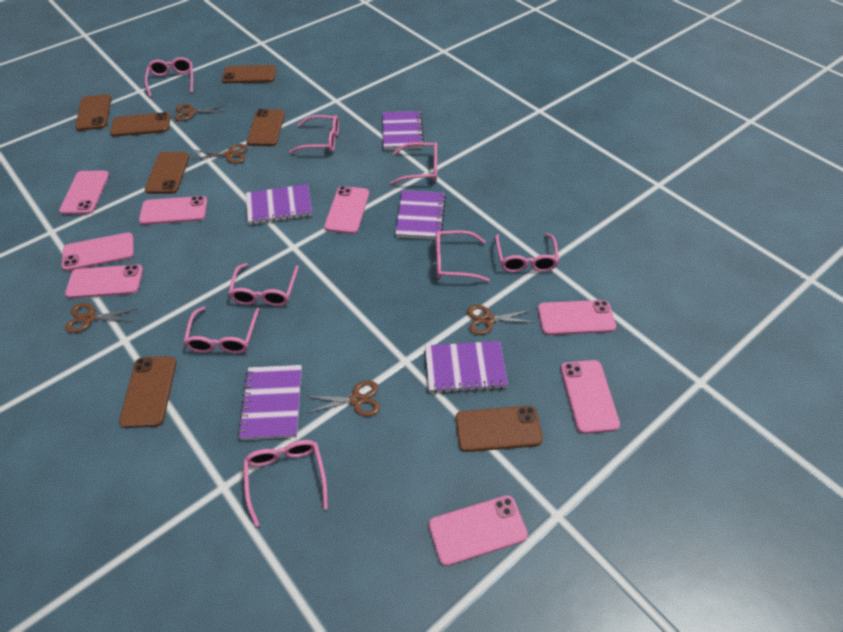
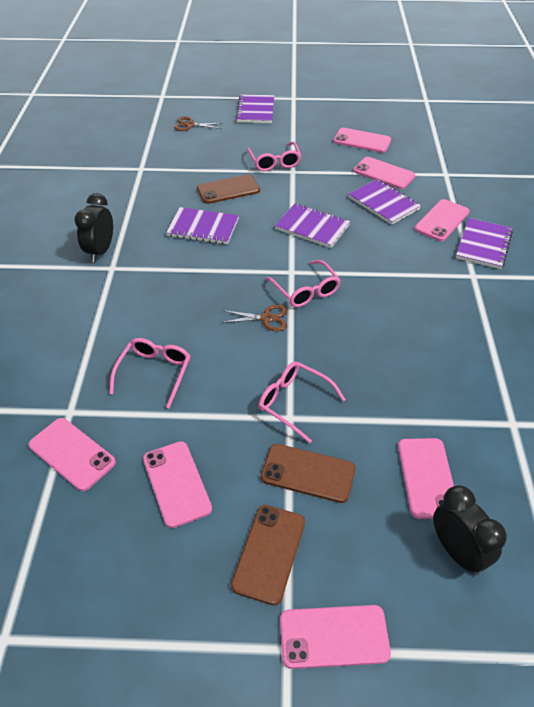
black clock: none = 0 -> [74,193,113,262] [433,485,507,576] = 2
brown phone: [75,94,111,131] [110,112,171,137] [119,356,177,428] [145,152,189,194] [222,65,276,83] [247,109,285,146] [455,406,543,452] = 7 -> [197,174,260,204] [231,505,305,606] [261,444,355,503] = 3
brown scissors: [65,303,137,333] [174,104,226,121] [192,144,247,164] [306,381,380,416] [467,305,535,335] = 5 -> [174,117,223,131] [221,305,287,331] = 2
pink glasses: [145,57,193,98] [183,307,260,354] [228,263,299,306] [243,440,328,527] [289,115,339,154] [391,142,437,185] [436,230,490,282] [495,233,559,272] = 8 -> [109,338,190,408] [247,142,301,171] [258,361,346,443] [266,260,341,307] = 4
pink phone: [59,170,109,215] [62,233,134,271] [65,264,143,299] [139,196,207,225] [324,186,369,234] [429,495,528,566] [538,300,616,335] [561,360,620,434] = 8 -> [29,418,116,491] [143,441,212,528] [280,605,391,669] [333,128,391,153] [353,157,415,189] [398,438,454,519] [414,199,469,241] = 7

